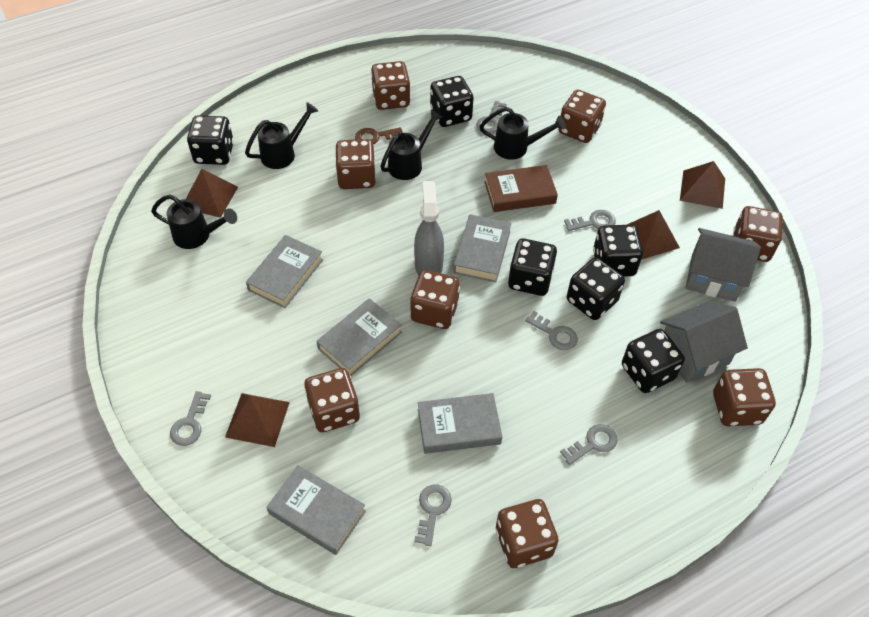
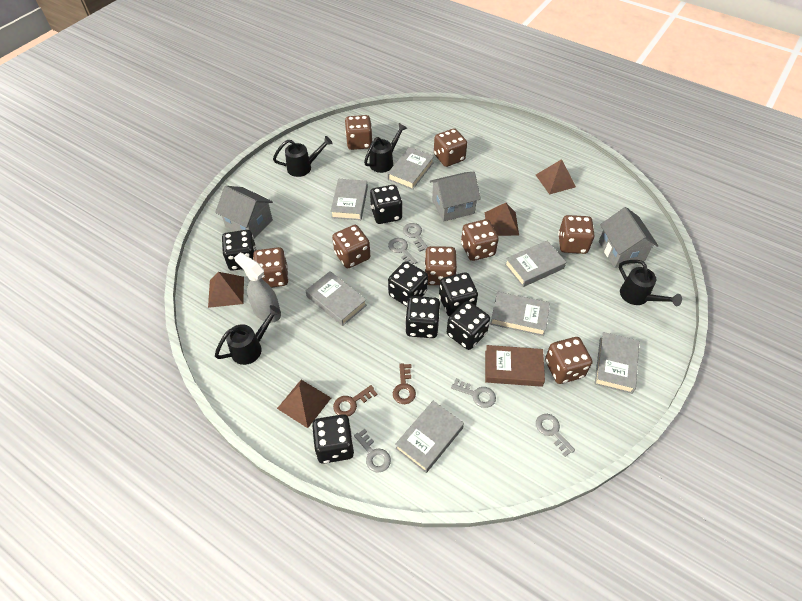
black dice: [187,115,234,165] [430,76,474,127] [508,238,557,296] [567,257,625,320] [593,225,643,277] [622,329,685,393] = 6 -> [222,230,257,271] [312,414,354,464] [370,185,402,224] [388,261,428,306] [405,296,440,338] [439,272,478,316] [447,301,490,350] = 7
brown key: [355,127,402,144] = 1 -> [333,385,378,416] [393,363,416,404] = 2
grey book: [246,235,323,308] [266,465,366,555] [316,298,402,376] [418,393,502,454] [453,214,511,282] = 5 -> [305,271,367,326] [330,179,368,220] [387,147,434,190] [395,401,464,473] [490,292,550,336] [505,241,566,287] [595,332,639,394] = 7
grey house: [660,301,748,383] [686,228,761,302] = 2 -> [215,186,273,238] [430,172,481,222] [599,207,658,268] = 3
grey key: [170,391,211,446] [414,485,452,546] [476,101,507,134] [525,311,578,350] [560,424,618,465] [564,210,616,231] = 6 -> [354,429,391,473] [388,238,418,264] [403,223,428,252] [451,378,496,408] [536,414,575,457] = 5

